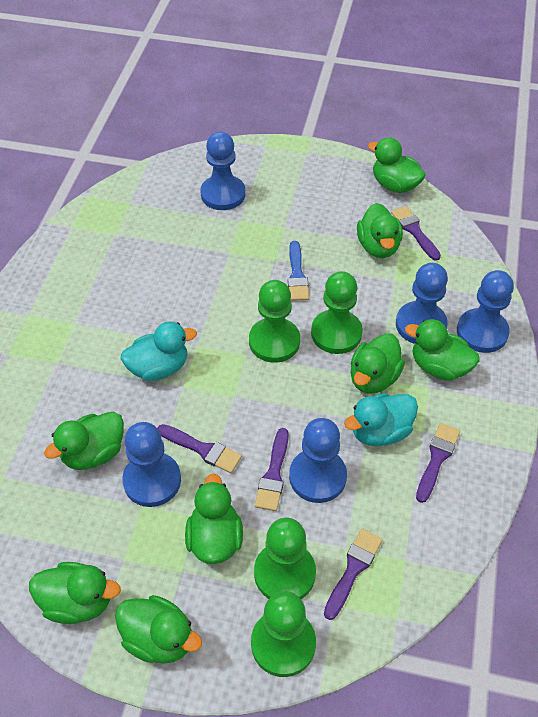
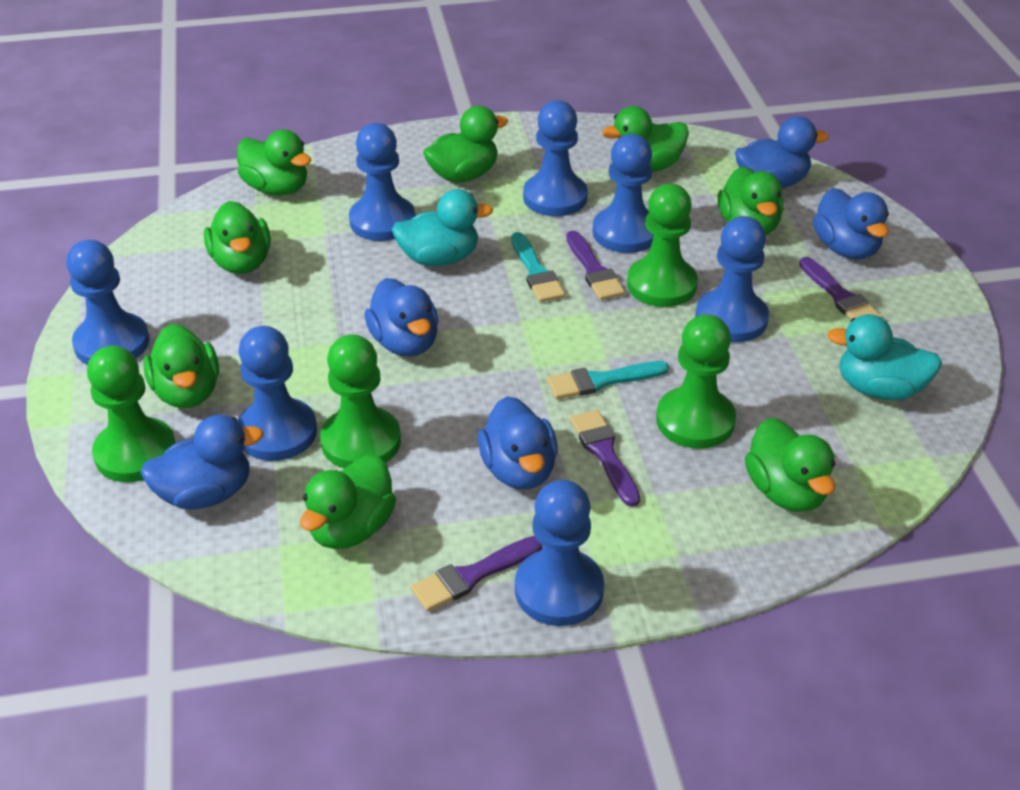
blue brush: [288,241,309,301] = 1 -> none = 0
blue duck: none = 0 -> [140,415,264,510] [364,278,439,357] [478,396,558,489] [735,116,829,188] [813,188,889,260] = 5
blue pawn: [122,422,181,507] [201,131,245,210] [289,418,347,503] [396,263,448,344] [457,270,514,353] = 5 -> [66,240,150,365] [237,326,317,461] [349,123,415,241] [515,480,604,626] [523,100,588,216] [593,134,654,253] [695,216,769,342] = 7
purple brush: [157,424,242,473] [254,428,289,511] [324,528,383,620] [391,206,441,261] [416,423,460,503] = 5 -> [411,536,543,612] [566,231,625,300] [570,410,640,507] [799,257,882,320] = 4
turquoise brush: none = 0 -> [511,232,565,302] [547,361,669,399] = 2

